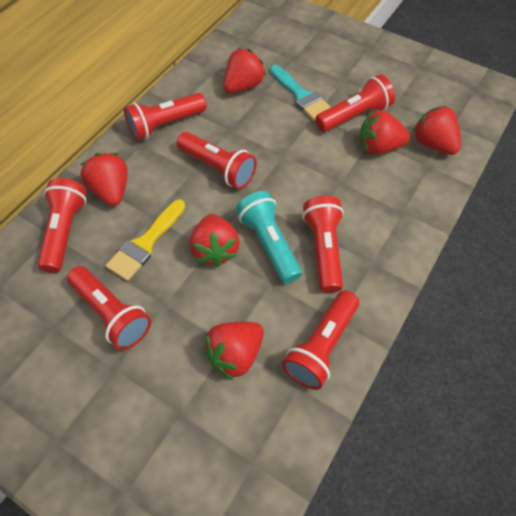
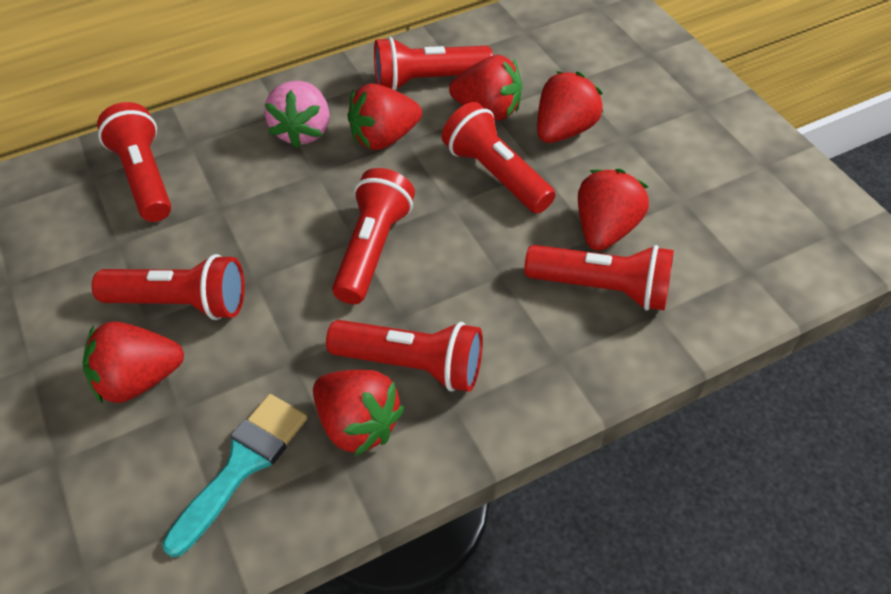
pink strawberry: none = 0 -> [264,81,330,148] = 1
turquoise flashlight: [236,191,302,284] = 1 -> none = 0
yellow brush: [105,199,186,281] = 1 -> none = 0

